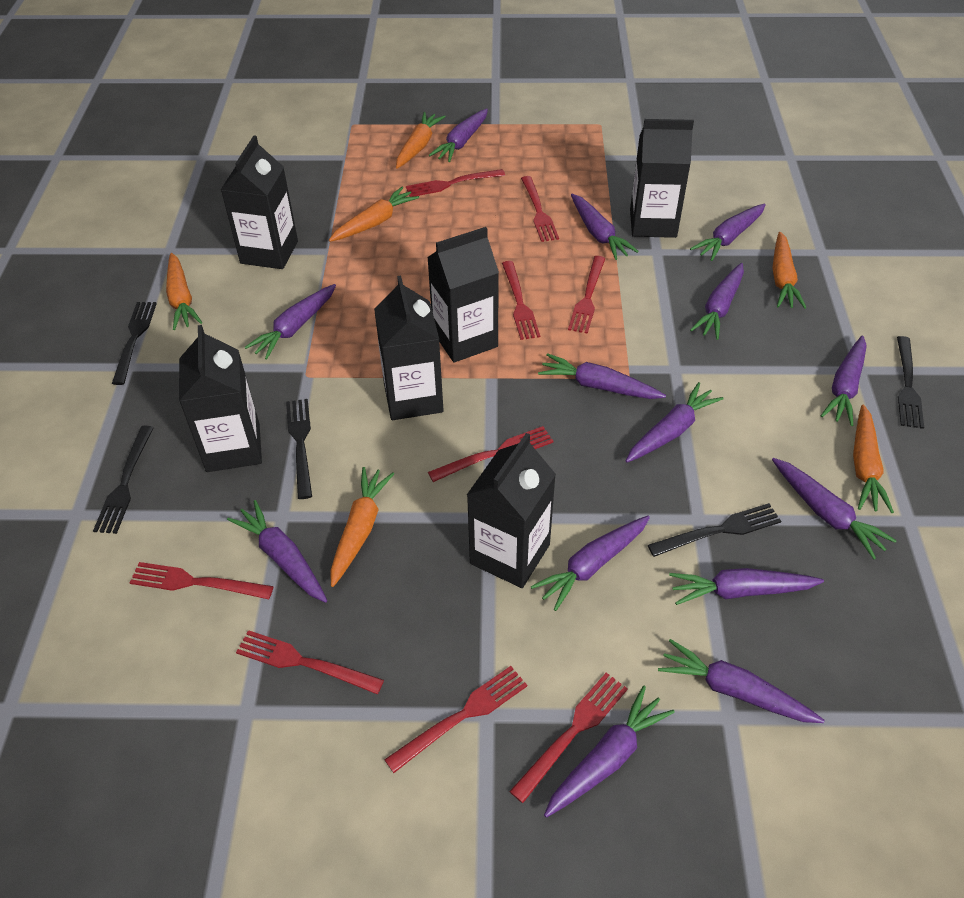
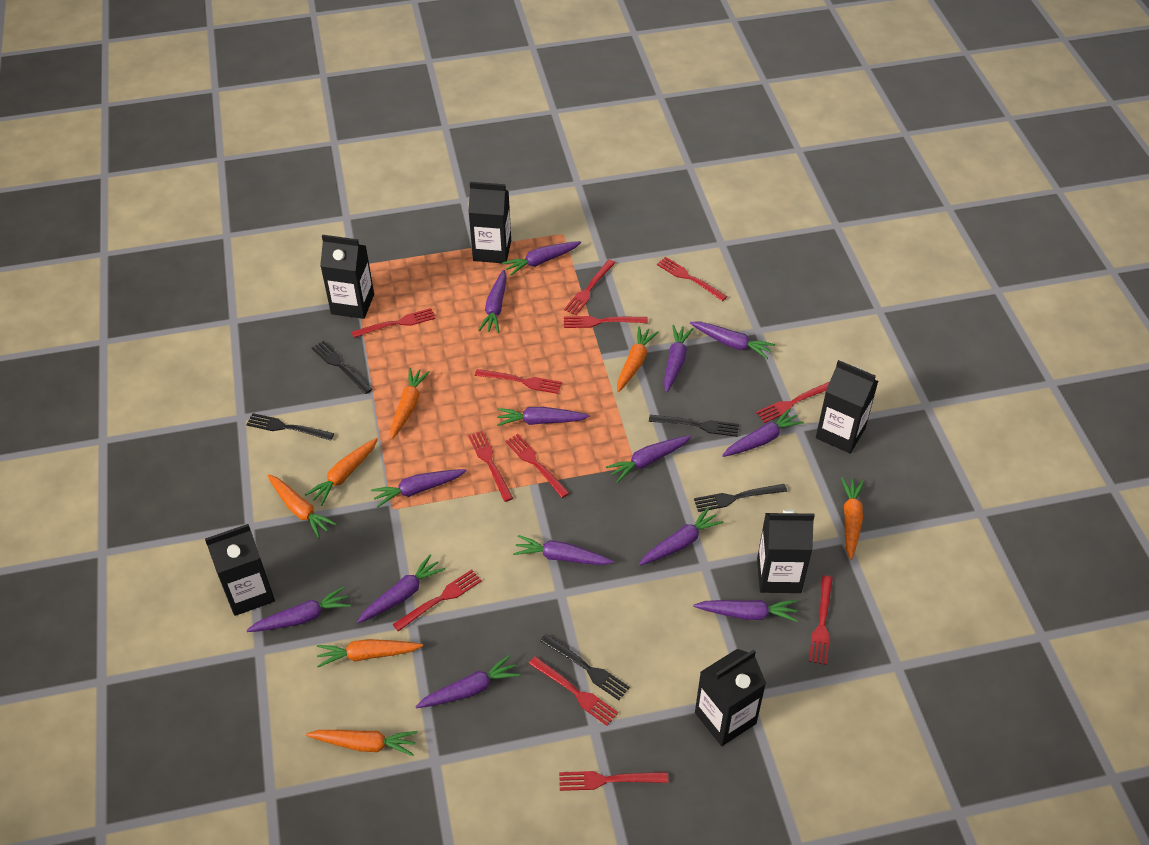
orange carrot: [166,253,202,330] [329,187,419,242] [330,467,395,587] [396,112,446,169] [772,232,807,309] [853,405,894,513] = 6 -> [267,475,337,538] [305,438,378,506] [306,730,417,756] [317,639,423,667] [390,368,430,439] [617,326,658,392] [841,477,864,560] = 7
red fork: [129,562,274,599] [236,630,384,694] [384,666,527,773] [406,169,505,197] [428,426,553,482] [502,261,540,340] [509,673,628,803] [521,176,559,242] [568,256,606,334] = 9 -> [352,308,436,338] [392,569,482,632] [468,431,513,502] [475,369,562,394] [505,434,569,498] [529,656,618,726] [559,771,669,791] [564,260,615,315] [564,316,648,328] [657,257,728,301] [756,382,829,423] [809,576,833,665] = 12

